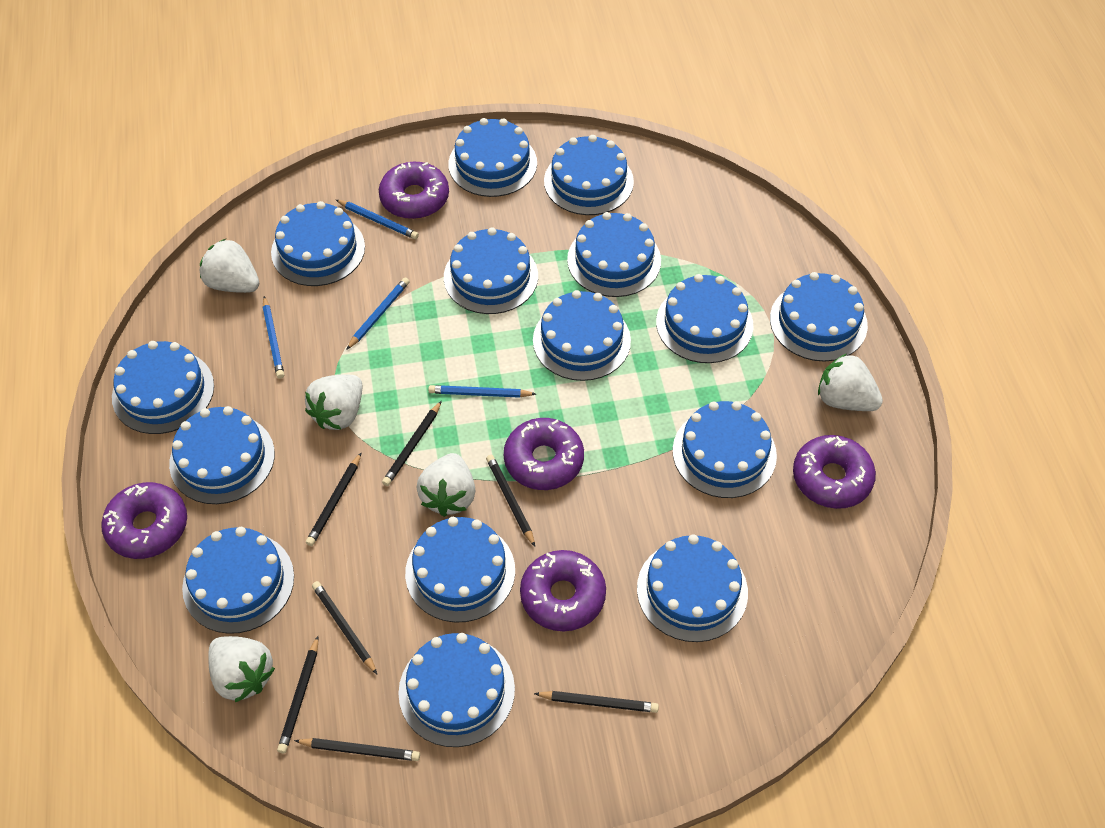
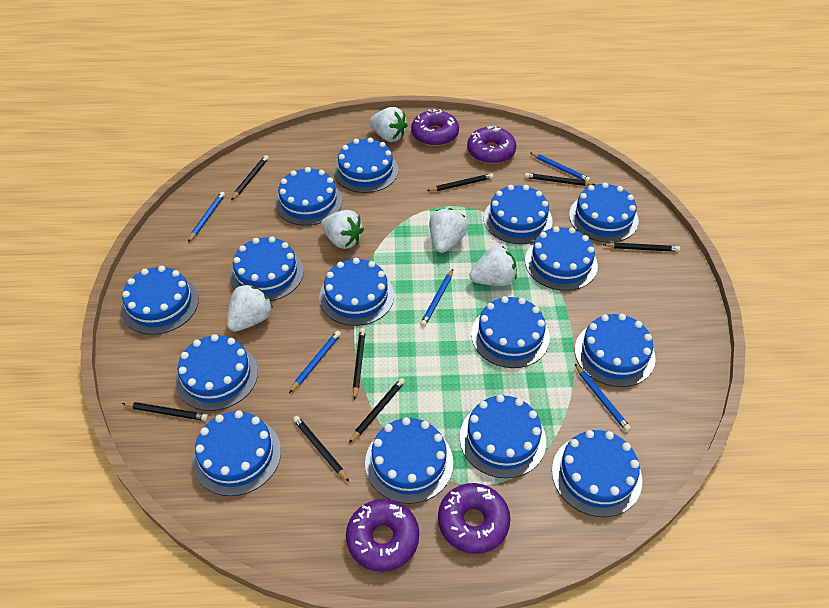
black pencil: [277,636,319,753] [294,738,420,761] [306,452,362,546] [312,581,377,674] [382,401,442,486] [486,455,535,547] [534,691,659,713] = 7 -> [122,402,208,421] [231,155,269,200] [293,416,349,482] [349,378,405,443] [353,328,366,400] [427,173,493,191] [525,173,595,186] [603,243,680,252] = 8
blue pencil: [263,296,284,379] [336,200,419,239] [346,277,410,350] [428,385,536,398] = 4 -> [188,192,225,242] [289,331,341,393] [420,269,453,327] [530,153,591,182] [575,364,631,432] = 5
purple donut: [101,482,187,559] [379,162,449,219] [504,418,584,490] [520,550,606,631] [793,435,876,509] = 5 -> [346,499,419,572] [411,109,459,146] [438,483,510,554] [467,126,516,164] = 4

